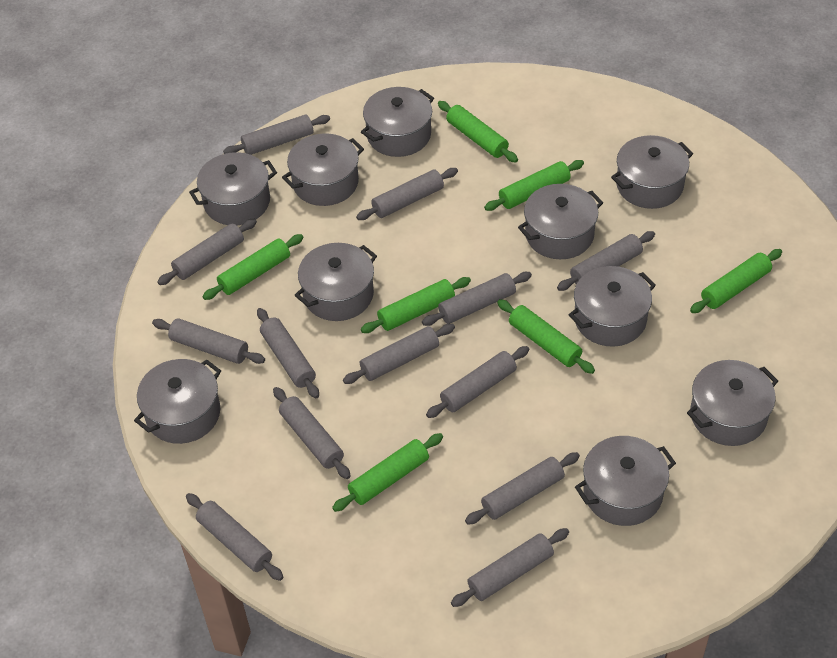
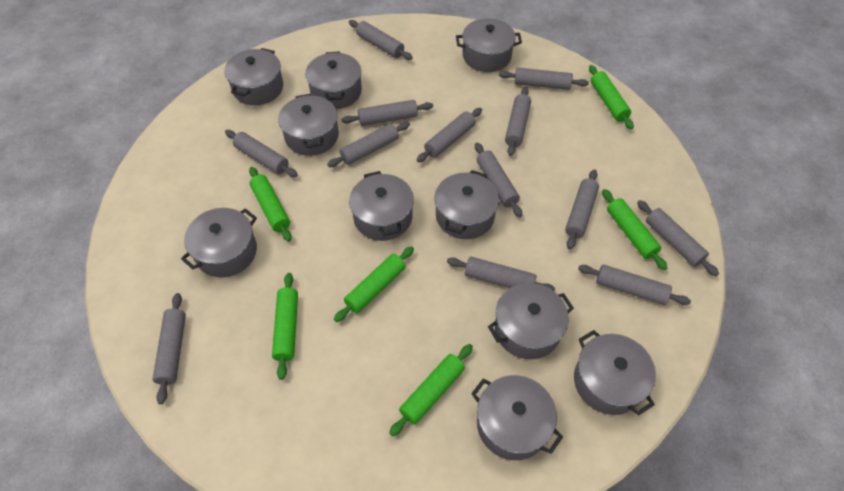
green rolling pin: [202,234,304,300] [332,433,443,512] [361,277,471,333] [438,101,518,162] [484,160,584,211] [497,299,595,374] [690,249,782,313] = 7 -> [249,167,292,242] [272,273,298,380] [334,246,414,322] [389,344,473,436] [589,65,634,129] [602,189,667,270] = 6

